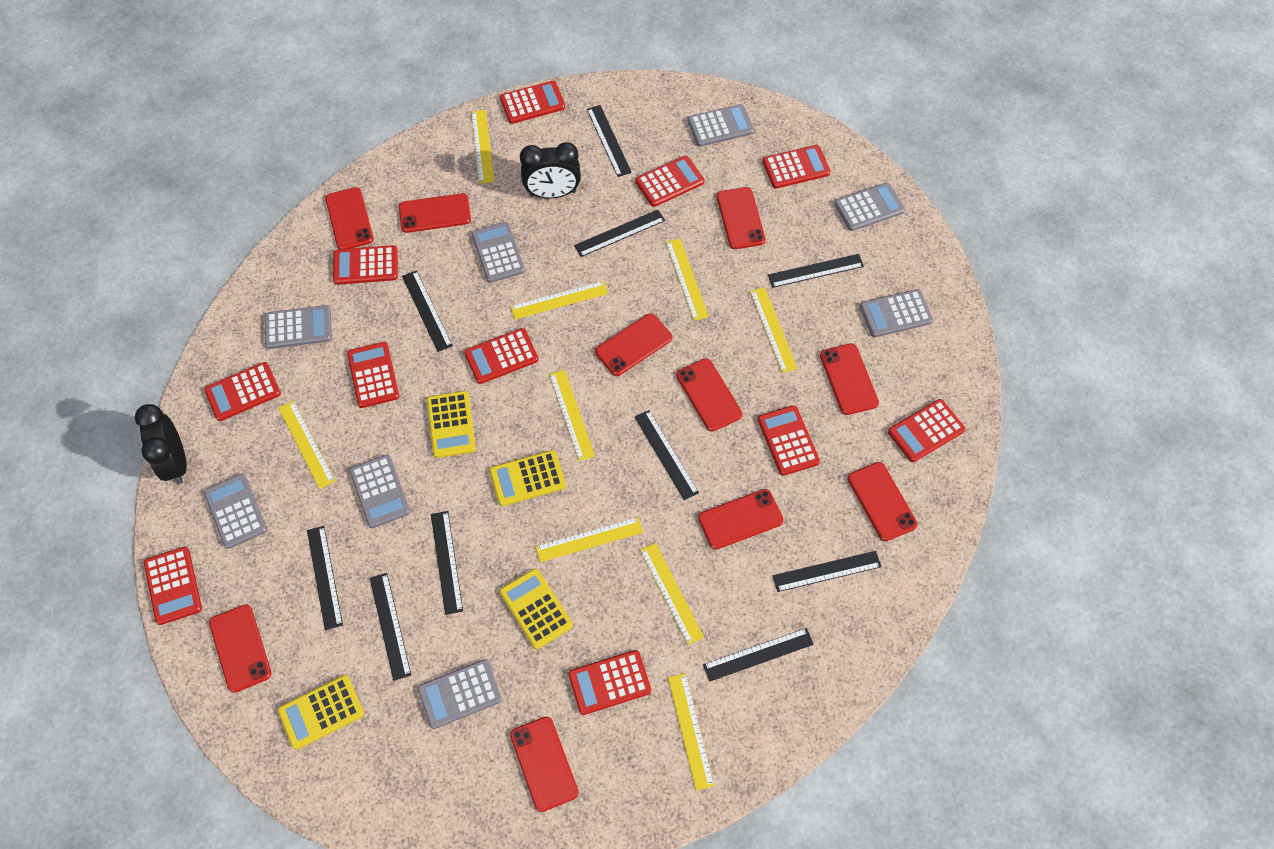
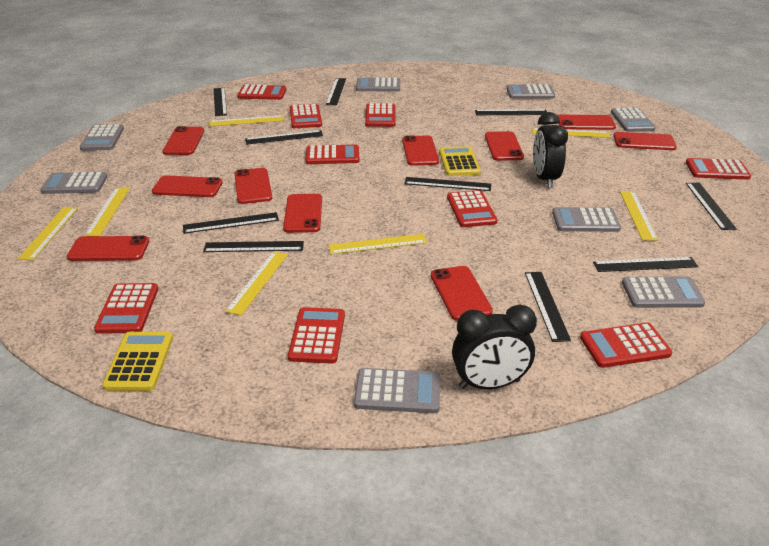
red calculator: [144,547,202,625] [204,362,281,421] [333,245,398,285] [347,342,399,408] [464,328,539,384] [500,81,565,124] [568,650,651,715] [635,156,705,207] [758,405,820,476] [762,145,831,189] [888,399,965,462] = 11 -> [94,283,158,334] [237,85,287,100] [288,307,345,364] [290,104,322,128] [306,145,360,164] [365,103,396,127] [447,190,497,227] [580,322,672,368] [686,158,751,180] = 9
yellow calculator: [278,675,364,750] [427,391,476,458] [490,450,566,506] [500,569,573,649] = 4 -> [102,332,173,391] [439,146,481,176] = 2
yellow ruler: [278,401,335,489] [471,110,494,184] [510,281,608,319] [535,517,643,562] [549,370,595,461] [640,543,704,645] [666,239,709,321] [668,673,714,790] [750,287,798,373] = 9 -> [18,207,78,260] [85,188,130,236] [209,115,284,126] [225,251,288,315] [328,234,427,254] [532,128,610,138] [620,191,658,241] = 7

